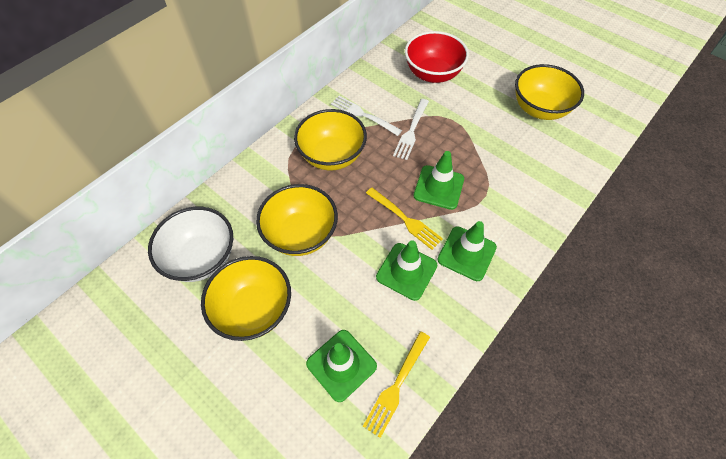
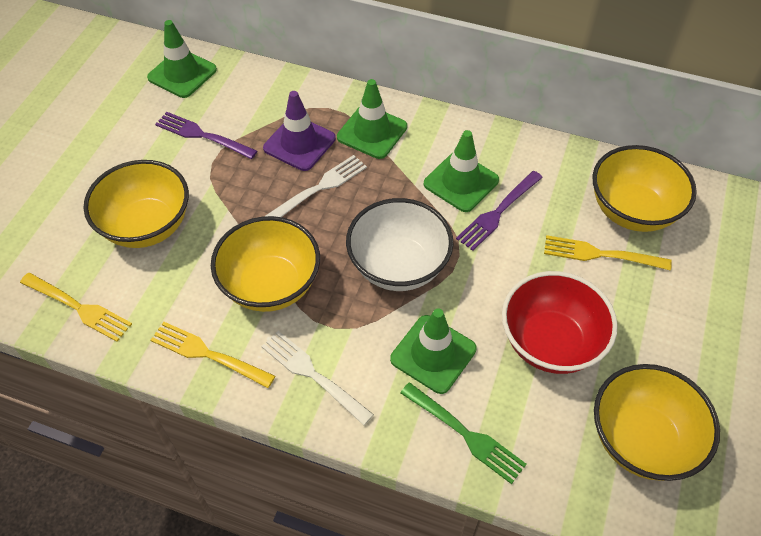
green fork: none = 0 -> [400,382,526,484] = 1
purple fork: none = 0 -> [155,112,257,159] [456,171,543,251] = 2
purple traffic cone: none = 0 -> [263,91,336,171] = 1
yellow fork: [363,331,430,438] [366,188,443,250] = 2 -> [20,273,132,342] [151,322,275,388] [544,235,672,271] = 3

